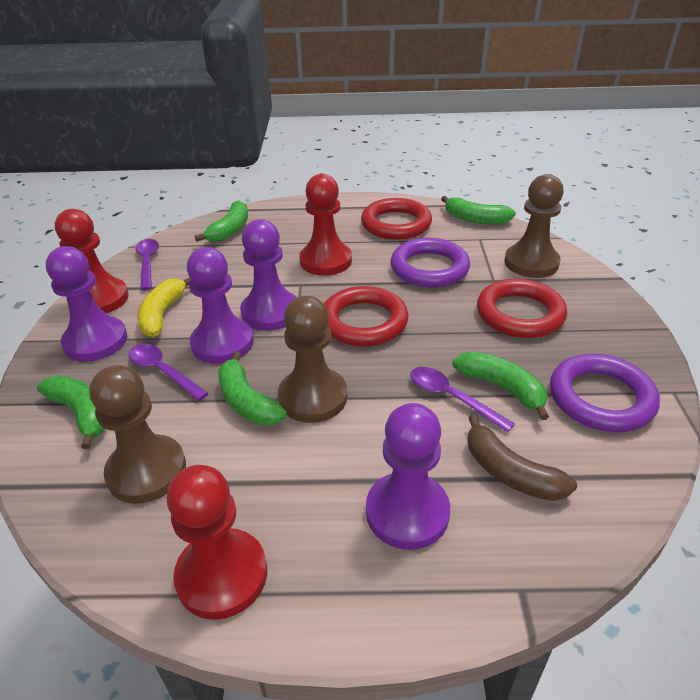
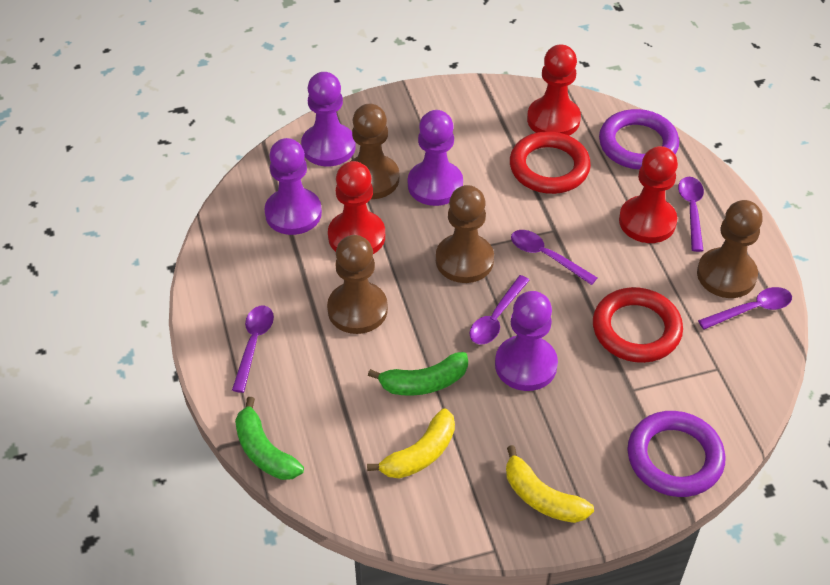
brown banana: [467,414,577,501] = 1 -> none = 0
brown pawn: [89,365,186,503] [278,296,347,423] [505,174,564,278] = 3 -> [327,235,388,334] [351,104,399,199] [436,185,494,283] [697,200,763,298] = 4
green banana: [37,376,105,450] [195,200,248,242] [218,351,287,426] [441,196,516,225] [452,352,549,420] = 5 -> [235,397,304,480] [368,352,468,396] = 2
purple spoon: [128,344,209,401] [135,239,159,290] [410,367,515,432] = 3 -> [232,306,274,393] [470,275,530,345] [511,230,598,285] [678,177,704,252] [698,287,792,330] = 5
red ring: [324,286,409,347] [361,198,432,240] [477,279,567,338] = 3 -> [510,131,591,194] [593,287,683,363] = 2
yellow banana: [138,277,191,337] = 1 -> [367,408,455,479] [506,445,594,523] = 2

